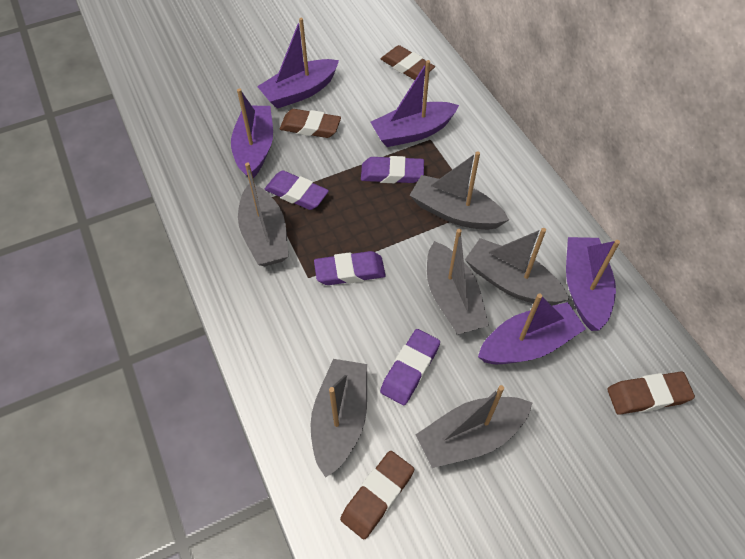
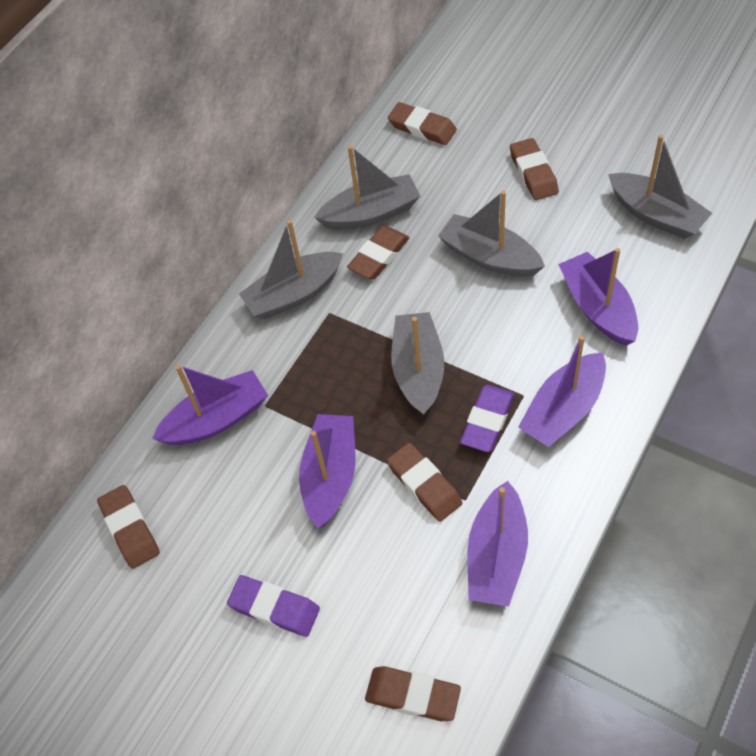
brown eraser: [280,109,341,138] [340,451,414,539] [381,45,435,80] [607,371,695,415] = 4 -> [97,485,160,569] [347,226,409,279] [365,666,461,721] [387,443,462,522] [388,102,457,145] [510,138,559,200] = 6
grey boat: [238,162,289,266] [310,359,367,478] [410,151,509,230] [416,385,532,468] [427,229,489,334] [465,228,569,305] = 6 -> [239,220,343,319] [314,145,420,230] [391,312,444,415] [438,191,545,277] [608,135,712,239] = 5
purple eraser: [265,170,329,210] [314,251,386,285] [361,156,424,183] [380,329,440,405] = 4 -> [227,575,320,637] [460,385,514,452] = 2

